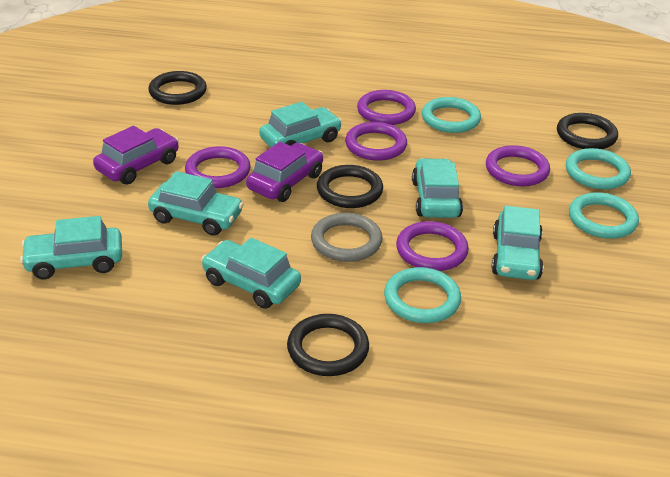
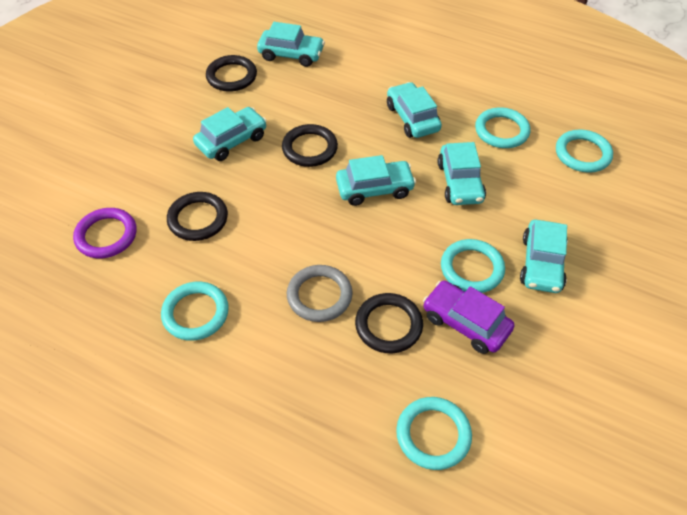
purple car: [93,126,179,185] [246,142,323,202] = 2 -> [423,280,514,354] = 1
purple ring: [185,146,251,188] [345,122,407,161] [357,90,416,125] [396,221,469,271] [486,145,550,186] = 5 -> [73,208,137,258] = 1
turquoise ring: [384,267,461,323] [422,97,481,133] [566,148,631,189] [569,192,639,239] = 4 -> [161,282,229,341] [396,397,472,470] [441,239,505,293] [475,107,530,148] [556,130,613,173] = 5

